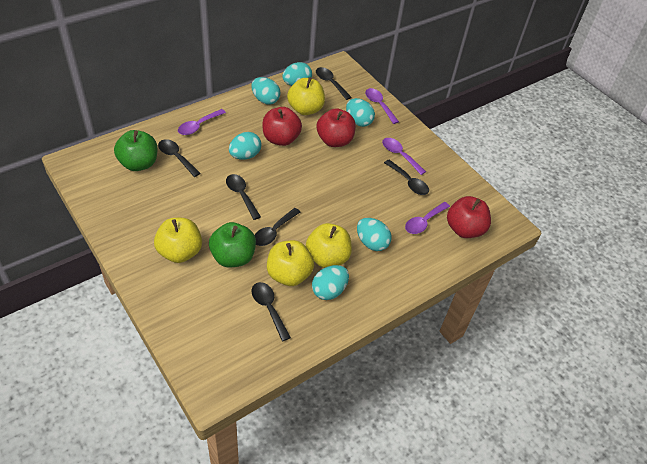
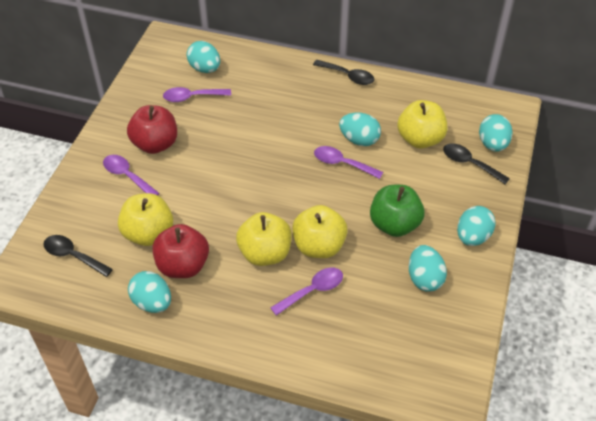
black spoon: [158,139,201,177] [226,174,261,220] [251,282,291,341] [255,208,300,246] [316,67,352,100] [384,160,429,195] = 6 -> [44,235,113,277] [313,60,375,85] [443,143,510,184] = 3
green apple: [114,130,157,171] [209,222,256,268] = 2 -> [370,185,425,237] = 1
red apple: [262,107,302,146] [317,108,356,147] [447,196,491,238] = 3 -> [127,105,177,154] [153,224,209,278] = 2

